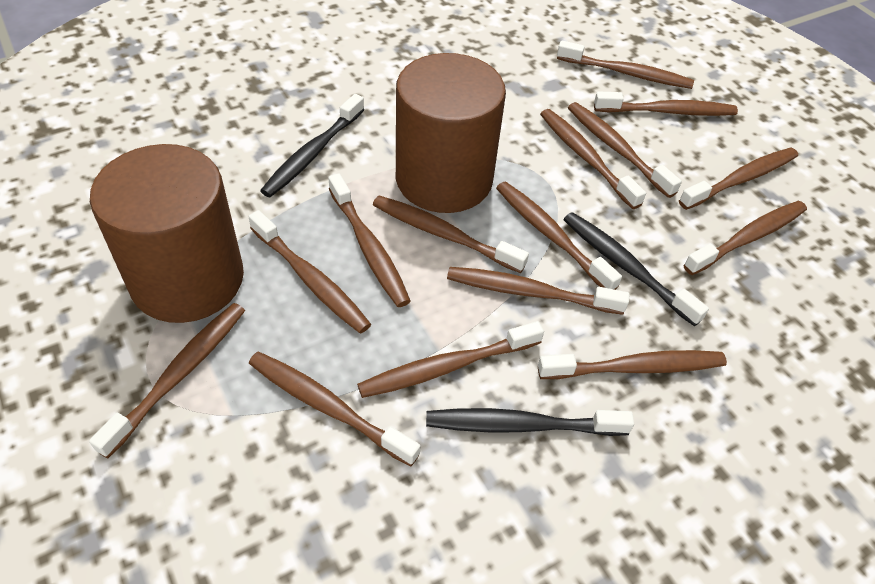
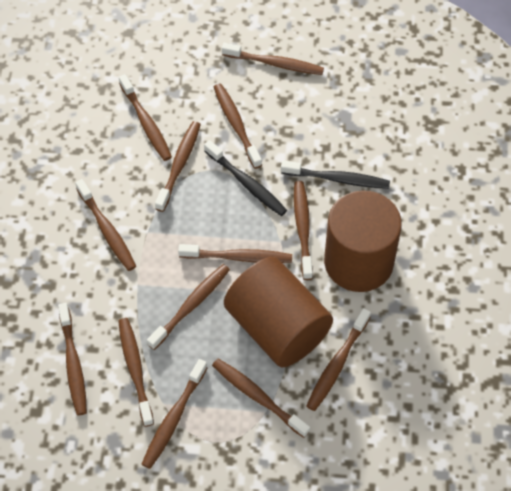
black toothbrush: [260,94,364,197] [426,408,634,436] [564,212,709,326] = 3 -> [204,140,287,216] [281,161,390,189] = 2
brown toothbrush: [89,303,245,458] [248,210,371,334] [249,352,421,467] [328,173,411,307] [357,321,544,398] [373,195,529,273] [447,267,630,315] [496,182,622,290] [538,350,727,379] [540,109,646,209] [557,41,694,89] [568,102,682,198] [594,91,738,116] [679,147,798,210] [684,201,807,275] = 15 -> [58,303,87,416] [75,179,136,271] [118,318,154,427] [119,74,172,161] [142,359,208,469] [147,264,230,350] [155,121,201,212] [178,244,292,263] [212,359,310,438] [214,83,262,169] [222,43,324,75] [294,181,313,280] [306,308,371,411] = 13

